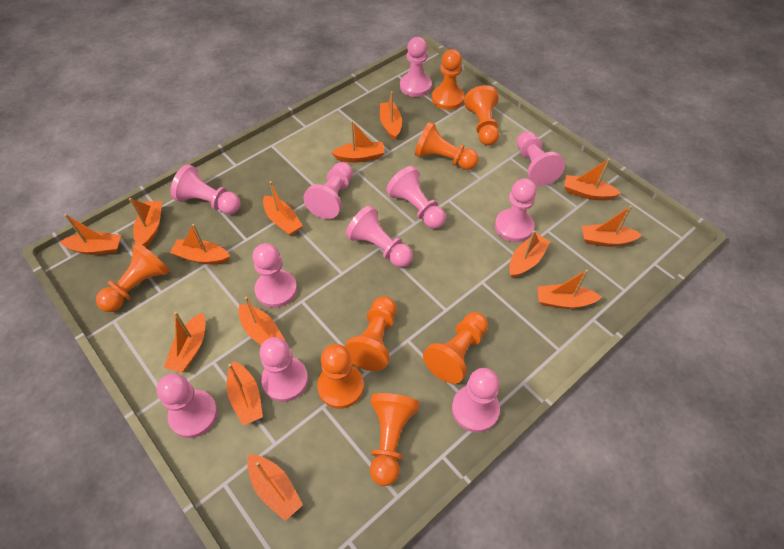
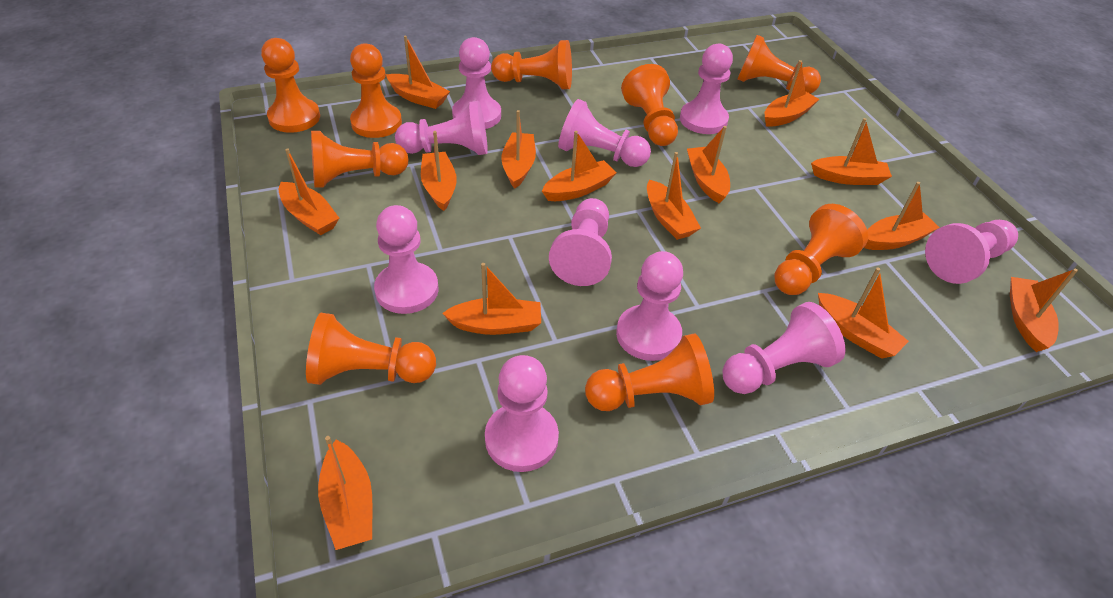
orange pawn: [96,242,170,312] [317,344,364,409] [345,296,396,371] [370,393,419,486] [415,122,478,170] [423,312,488,384] [432,49,465,110] [464,85,499,146] = 8 -> [261,38,320,133] [306,313,436,385] [311,131,408,188] [350,43,402,138] [491,40,572,89] [585,334,714,411] [621,64,678,146] [737,35,821,94] [774,204,868,295] = 9
pink pawn: [157,373,218,438] [171,164,240,214] [252,243,297,308] [260,337,308,402] [303,162,353,219] [346,205,413,267] [386,166,446,229] [400,37,432,97] [452,368,500,433] [495,178,537,242] [517,131,565,186] = 11 -> [374,205,439,314] [395,101,488,155] [452,37,501,129] [485,355,559,472] [549,198,612,286] [558,99,651,167] [616,251,683,361] [680,44,733,134] [722,302,846,394] [925,220,1018,284] = 10

